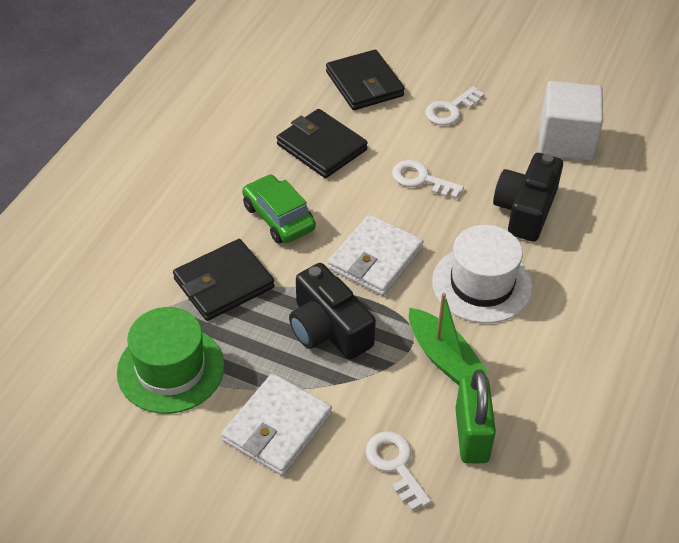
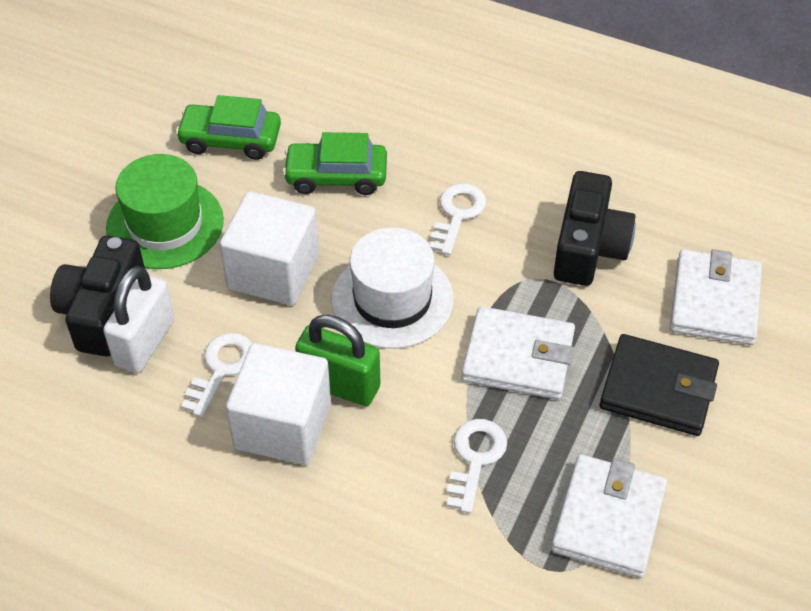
black wallet: [173,239,275,321] [277,109,368,178] [326,50,405,110] = 3 -> [600,334,719,436] = 1
green boat: [409,293,488,385] = 1 -> none = 0
green car: [242,174,316,244] = 1 -> [176,95,281,160] [283,132,387,195] = 2
white cube: [539,81,603,161] = 1 -> [220,191,319,305] [226,343,331,465] = 2
white padlock: none = 0 -> [103,266,174,373] = 1
white wallet: [221,373,332,476] [328,214,424,296] = 2 -> [461,306,575,400] [551,454,667,578] [670,249,762,345] = 3

